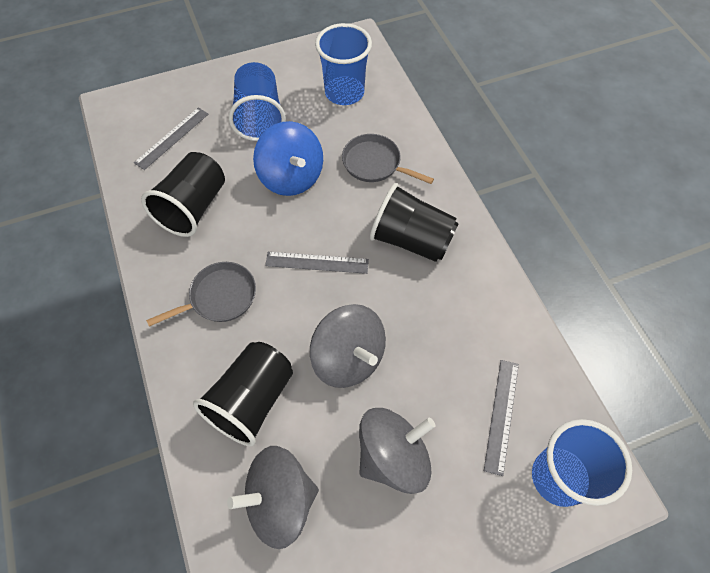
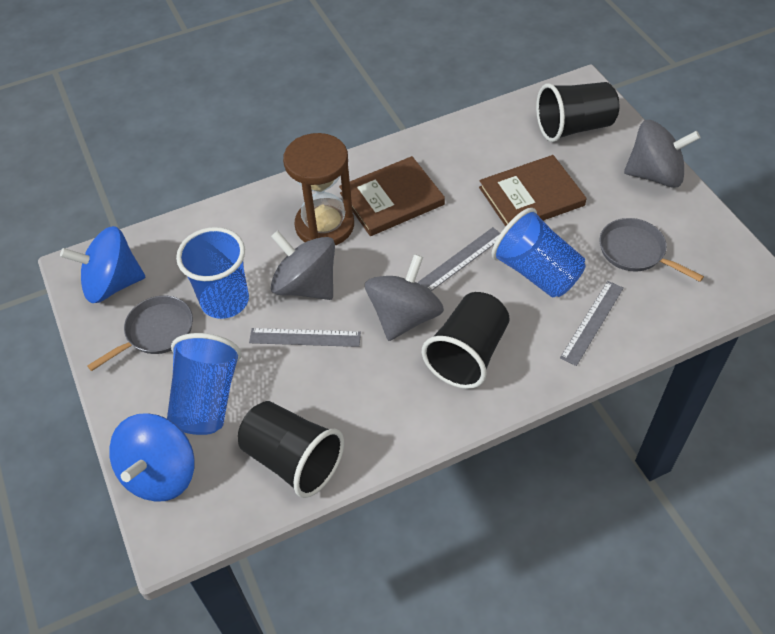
blue spinning top: [253,121,323,196] = 1 -> [60,226,145,303] [109,413,195,502] = 2
brown book: none = 0 -> [339,156,445,236] [479,155,587,227] = 2
brown hourglass: none = 0 -> [283,133,354,245] = 1

